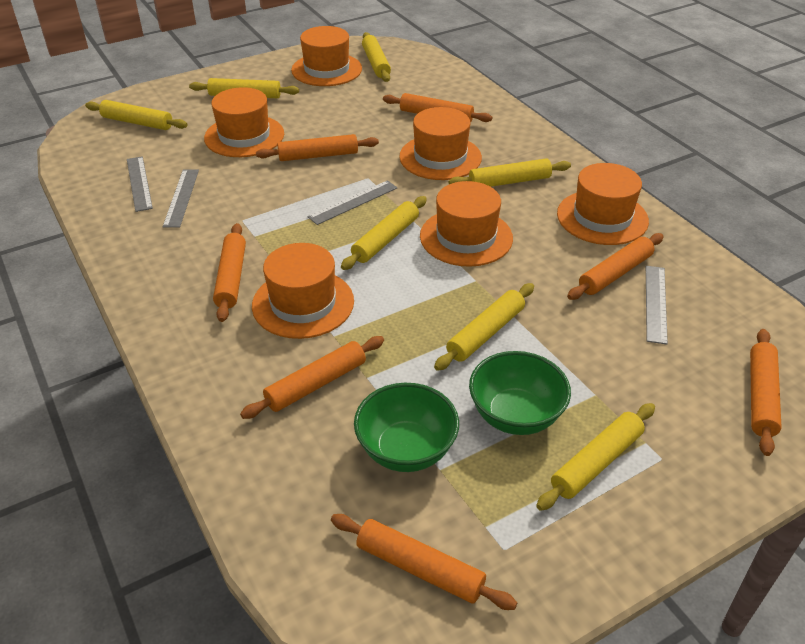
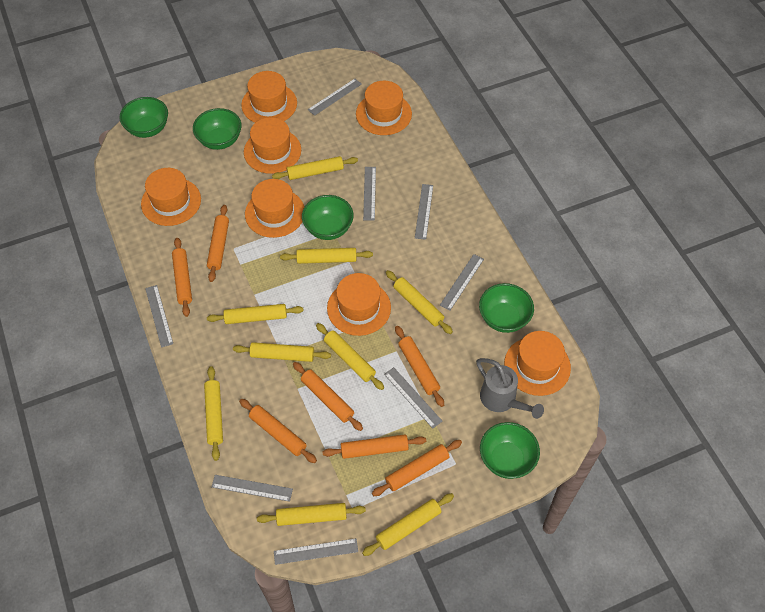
green bowl: [354,383,459,472] [469,351,571,435] = 2 -> [119,97,168,138] [193,108,242,150] [302,195,354,240] [479,283,534,333] [480,422,540,479] = 5
grey ruler: [127,156,153,212] [163,170,199,228] [307,180,398,225] [646,266,668,344] = 4 -> [145,285,173,348] [211,475,293,502] [274,538,358,565] [308,79,362,116] [363,167,376,221] [384,367,442,429] [415,184,433,240] [440,254,484,311] = 8
grey watering can: none = 0 -> [476,358,544,419] = 1
orange hat: [204,87,284,157] [252,243,354,339] [291,26,362,86] [399,107,482,180] [420,181,513,267] [557,163,649,245] = 6 -> [141,168,201,226] [241,71,297,123] [244,117,301,174] [245,179,304,238] [327,273,391,336] [356,81,412,135] [504,331,571,396] = 7
yellow rolling pin: [85,100,188,130] [189,78,299,98] [341,196,427,270] [362,32,391,82] [434,283,534,371] [449,158,571,187] [536,403,655,511] = 7 -> [204,366,223,461] [207,304,304,324] [233,342,331,362] [257,503,366,526] [272,156,358,180] [280,248,373,264] [316,323,384,390] [362,493,454,556] [386,270,453,334] = 9

